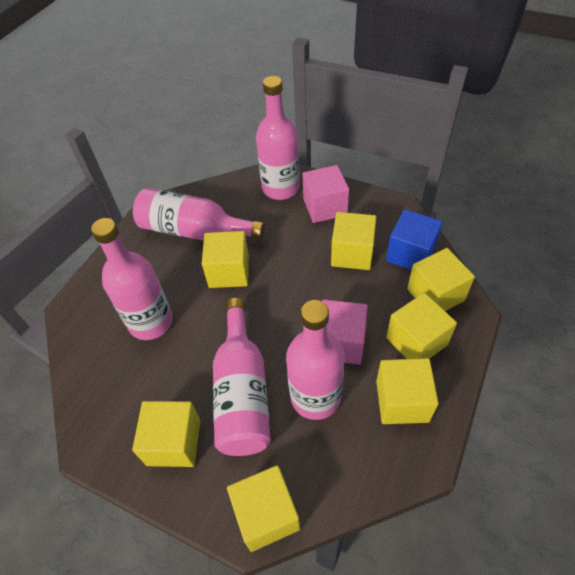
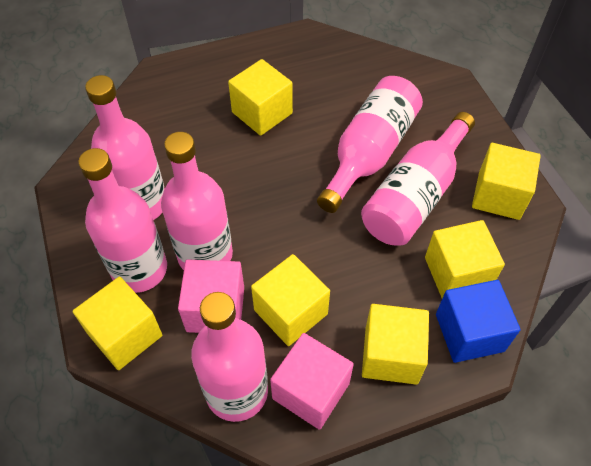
pink bottle: [91,218,173,340] [133,188,265,240] [213,298,271,456] [256,76,300,200] [286,300,345,420] = 5 -> [78,148,167,293] [85,75,165,220] [161,132,233,270] [191,292,268,422] [317,76,423,213] [361,112,475,246] = 6
yellow cube: [132,401,200,467] [202,231,249,288] [227,465,300,552] [331,212,376,270] [376,358,439,424] [386,293,457,359] [407,248,475,311] = 7 -> [73,277,162,370] [228,59,293,136] [251,254,330,346] [362,304,429,384] [425,220,505,298] [472,143,541,220] = 6

